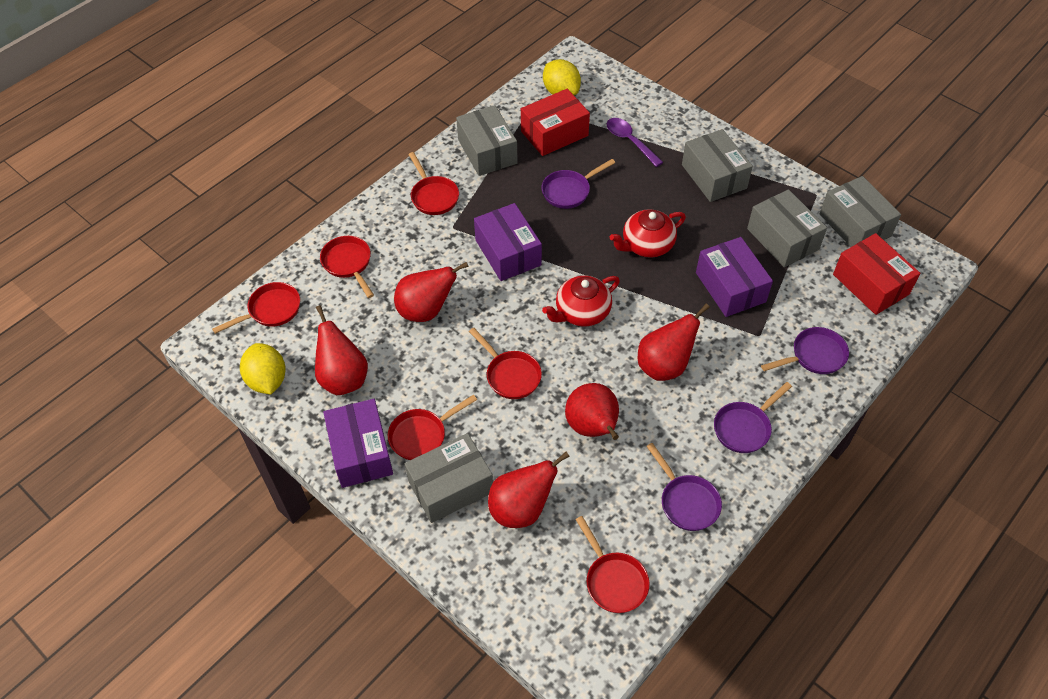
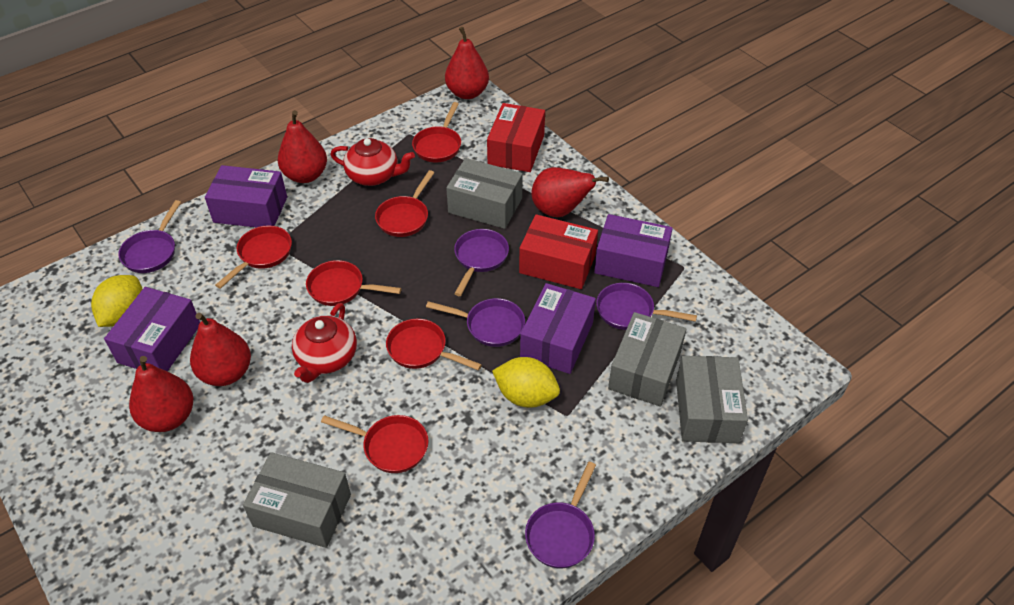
grey box: [405,433,493,523] [456,105,518,176] [682,129,753,202] [747,189,827,267] [820,176,901,247] = 5 -> [243,452,351,548] [446,158,523,229] [608,312,686,406] [676,356,748,443] = 4
purple box: [323,399,393,488] [474,203,542,281] [696,237,773,317] = 3 -> [104,287,200,371] [205,165,287,228] [520,283,596,374] [594,214,673,287] = 4
purple pan: [542,159,615,209] [646,443,722,531] [714,382,792,453] [761,327,849,374] = 4 -> [118,200,181,273] [426,298,525,347] [454,229,509,296] [525,462,596,568] [596,283,697,330] = 5
purple spoon: [606,118,663,167] = 1 -> none = 0

